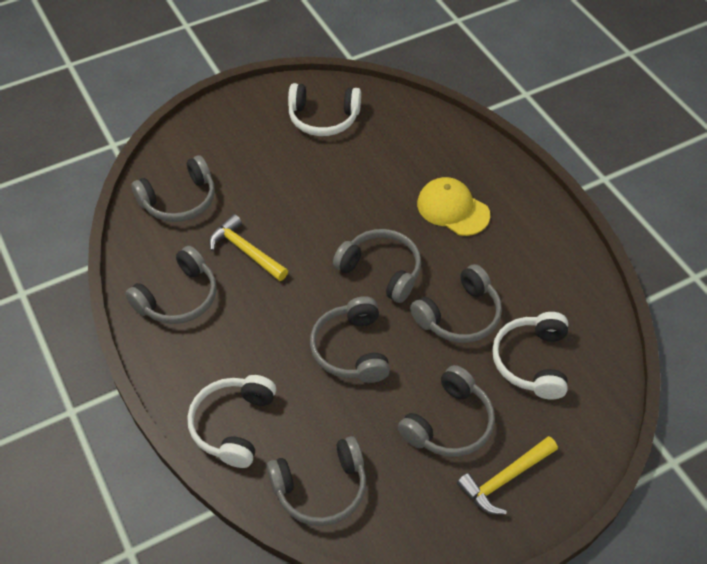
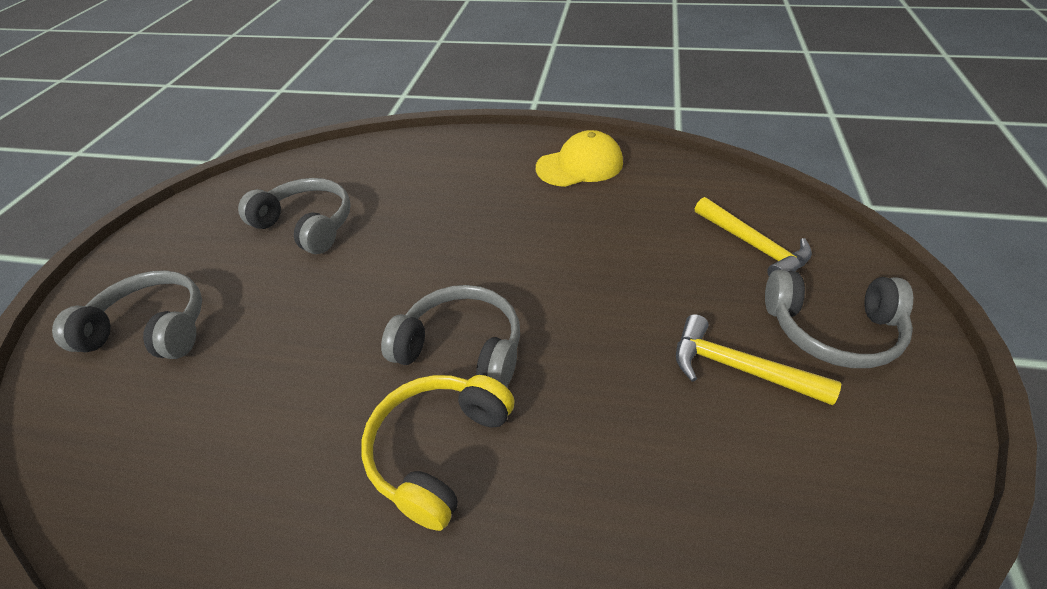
grey headphones: [125,246,217,324] [131,155,215,222] [267,436,366,526] [310,296,390,383] [333,229,421,303] [398,365,495,457] [410,264,502,343] = 7 -> [52,270,202,359] [238,178,351,254] [381,285,520,387] [765,270,913,368] = 4
white headphones: [187,375,276,468] [288,83,361,136] [492,312,568,400] = 3 -> none = 0
yellow headphones: none = 0 -> [361,375,515,531] = 1

